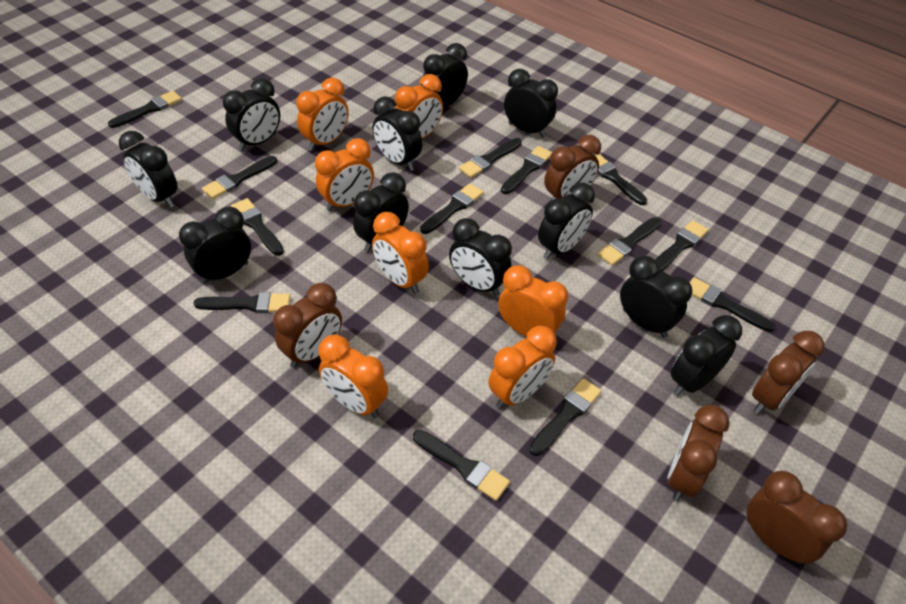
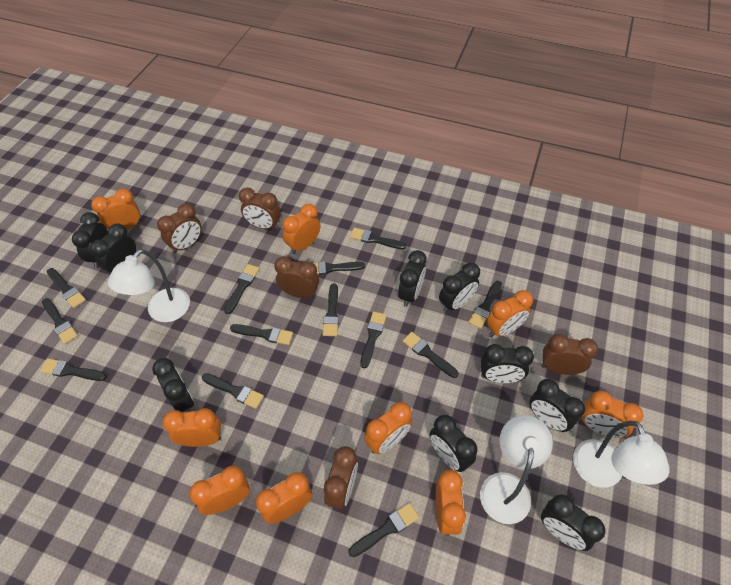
black clock: [119,131,178,207] [179,207,251,284] [223,78,280,151] [353,172,409,252] [372,96,422,171] [421,43,468,107] [449,218,512,296] [504,69,558,138] [538,182,595,260] [620,256,693,338] [671,315,742,396] = 11 -> [72,212,108,268] [90,223,136,273] [152,358,194,413] [398,250,427,307] [430,415,477,472] [439,263,480,313] [481,344,534,383] [530,379,585,432] [541,494,605,551] = 9
orange clock: [296,77,349,151] [315,138,374,211] [318,335,388,418] [372,212,429,294] [395,74,443,139] [488,326,557,409] [498,265,568,337] = 7 -> [91,189,141,230] [162,408,221,447] [189,466,250,515] [256,472,312,524] [282,204,320,254] [364,402,412,454] [436,470,466,536] [486,290,533,337] [580,391,643,438] = 9
white lamp: none = 0 -> [108,249,190,322] [480,415,553,524] [573,421,670,488] = 3

